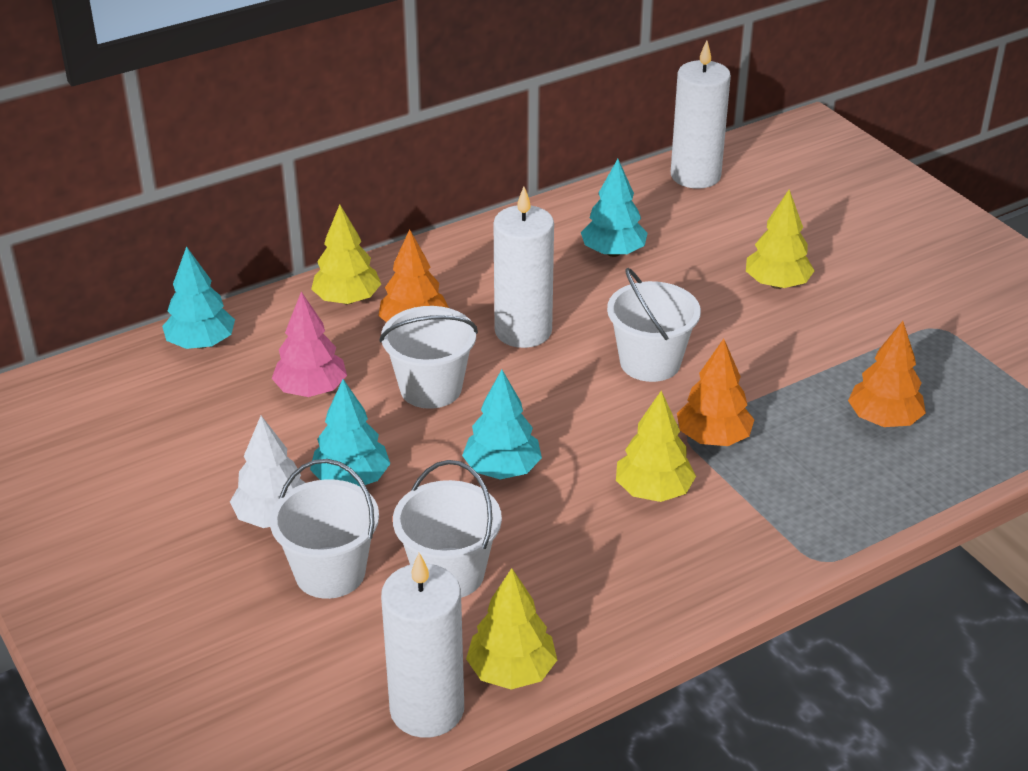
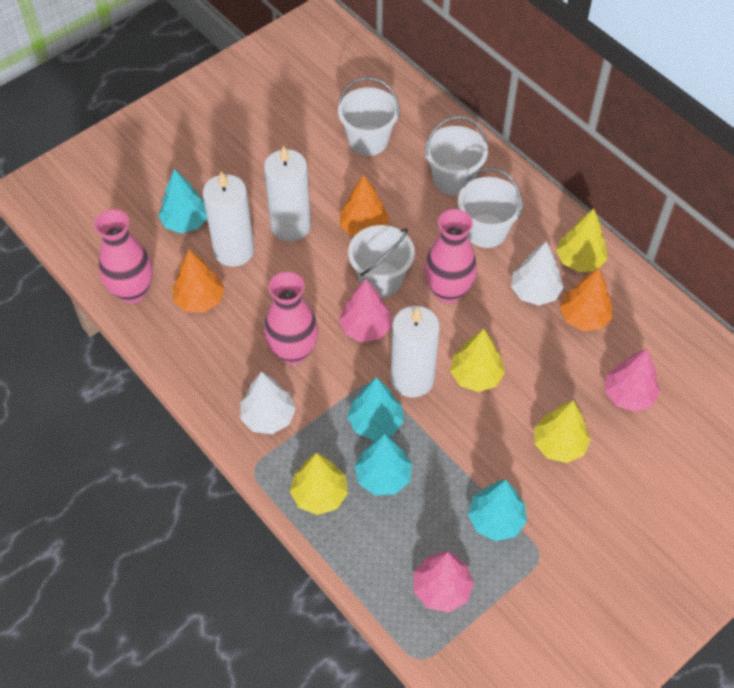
pink tree: [272,292,347,397] = 1 -> [339,279,392,342] [414,551,474,612] [605,349,660,412] = 3
pink vase: none = 0 -> [94,209,153,303] [264,272,318,364] [424,209,477,303] = 3
white tree: [230,416,305,528] = 1 -> [240,371,296,434] [511,241,564,306] = 2

